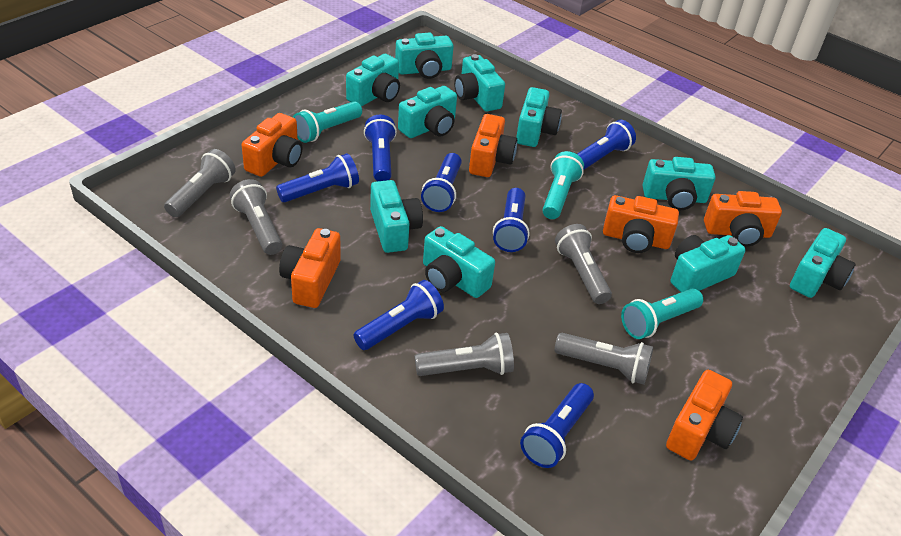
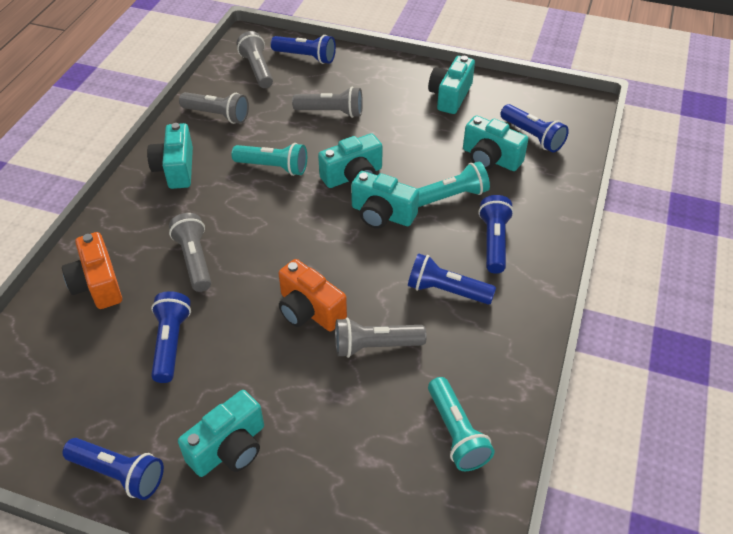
blue flashlight: [276,153,359,202] [353,280,444,350] [364,115,397,181] [421,153,462,212] [493,188,530,252] [520,383,594,468] [577,120,636,169] = 7 -> [63,438,164,500] [151,291,191,383] [271,35,336,64] [408,253,496,304] [478,195,514,274] [500,104,569,152] = 6
orange camera: [242,113,302,177] [279,228,341,308] [469,114,517,177] [603,195,679,253] [666,370,743,461] [704,191,782,247] = 6 -> [62,232,122,309] [278,259,347,331] = 2
turquoise camera: [346,54,400,106] [370,180,423,253] [395,33,454,79] [398,86,457,138] [423,226,495,298] [454,54,505,111] [516,87,562,147] [642,157,716,210] [671,235,746,292] [790,228,855,298] = 10 -> [147,123,193,189] [178,390,264,477] [318,133,383,188] [351,171,419,229] [428,56,475,114] [463,115,528,171] = 6

